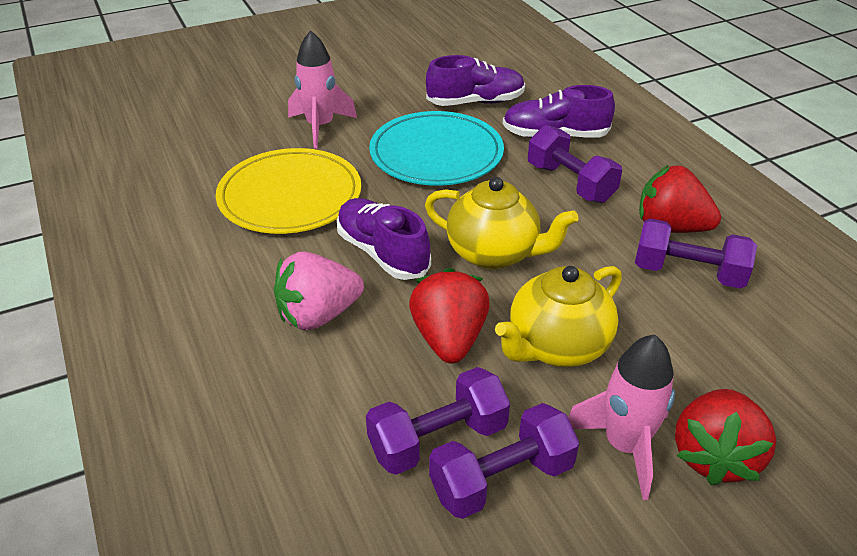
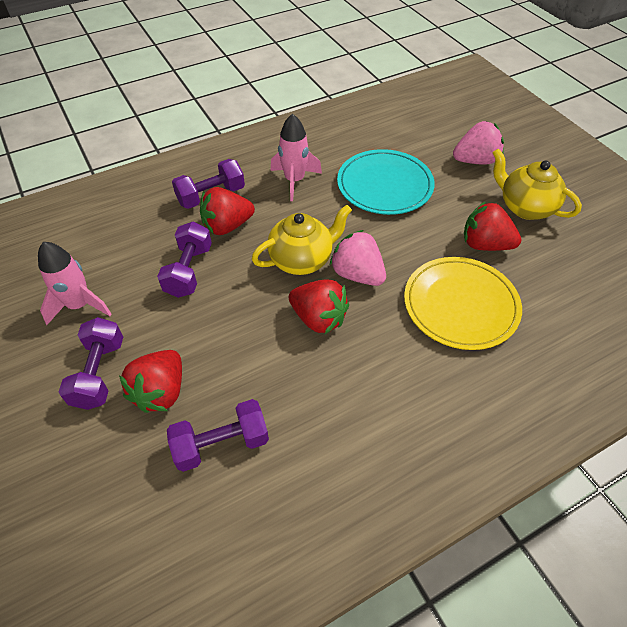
pink strawberry: [274,251,364,330] = 1 -> [330,230,386,286] [453,121,504,164] = 2
purple shoe: [337,198,431,280] [426,55,525,106] [503,85,615,138] = 3 -> none = 0
red strawberry: [409,268,490,364] [639,165,721,233] [675,389,776,486] = 3 -> [119,350,182,413] [200,187,255,235] [289,280,349,334] [464,201,522,251] = 4

